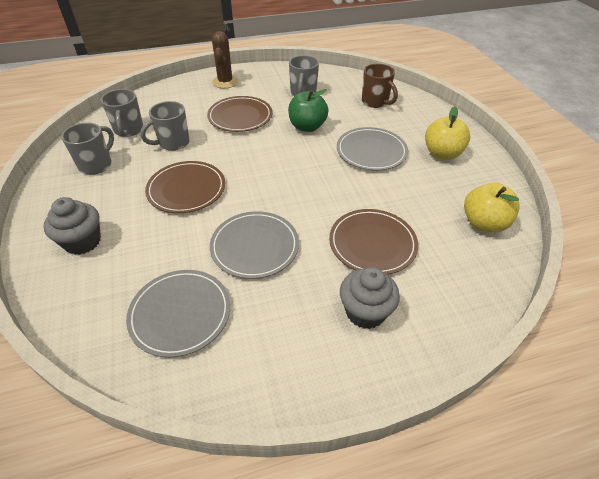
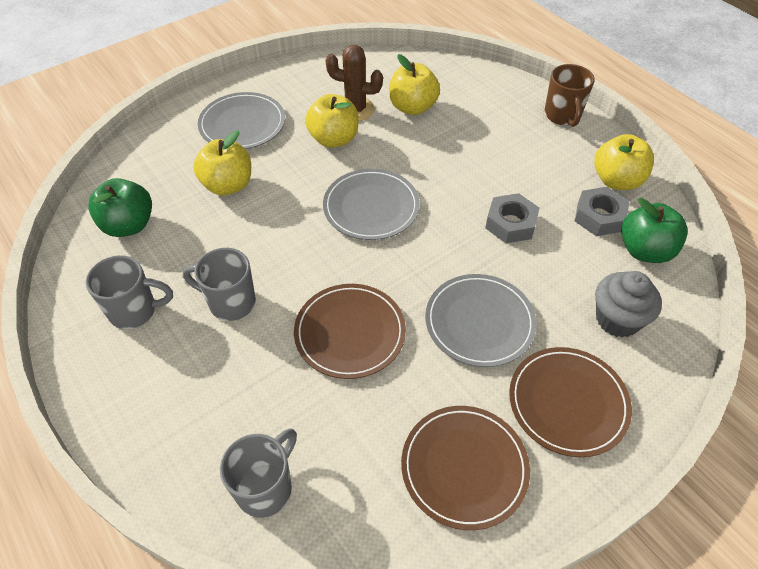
green apple: [288,89,328,132] = 1 -> [88,178,152,237] [621,198,688,263] = 2
grey cupcake: [44,197,101,255] [340,267,400,329] = 2 -> [595,271,662,337] = 1
grey mug: [61,123,114,175] [101,89,143,137] [140,101,190,151] [289,55,319,96] = 4 -> [86,255,173,329] [183,248,256,321] [220,428,297,518] = 3
grey nut: none = 0 -> [485,193,540,243] [575,187,629,236] = 2
yellow apple: [425,107,470,160] [464,183,520,233] = 2 -> [193,130,251,195] [305,94,359,148] [389,54,440,115] [594,134,654,190] = 4

